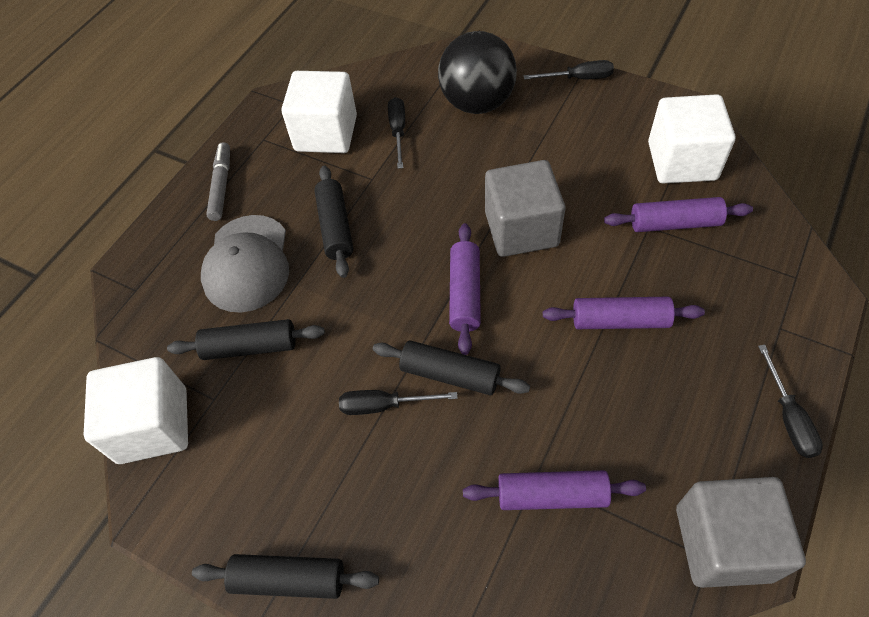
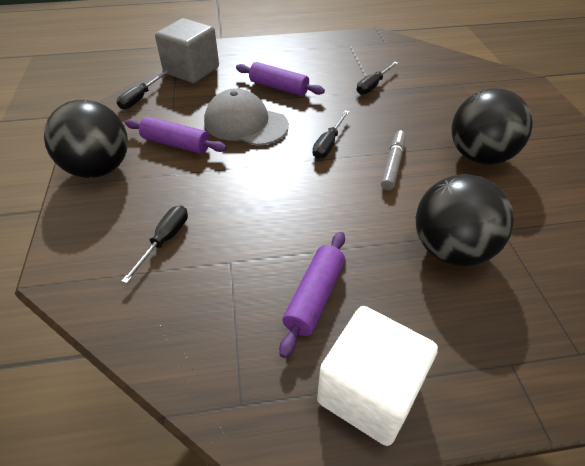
black ball: [438,31,517,114] = 1 -> [44,100,128,178] [416,174,514,266] [451,89,533,165] = 3
black rolling pin: [167,319,325,360] [192,554,379,599] [314,165,353,278] [373,340,530,395] = 4 -> none = 0
grey cube: [485,160,565,257] [676,477,806,588] = 2 -> [155,18,219,83] = 1
purple rolling pin: [449,223,481,355] [463,470,646,510] [543,297,705,329] [604,197,753,232] = 4 -> [125,116,227,154] [236,62,325,96] [279,232,345,358] = 3
white cube: [84,357,188,464] [282,71,357,153] [648,94,735,183] = 3 -> [317,306,438,446] = 1

